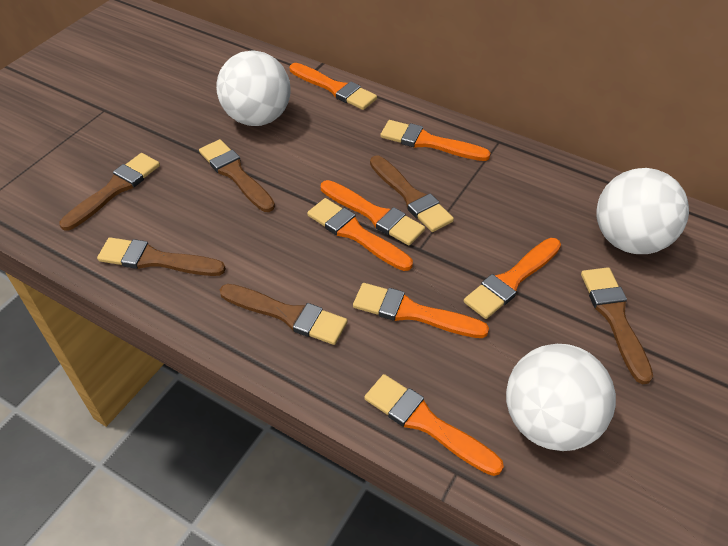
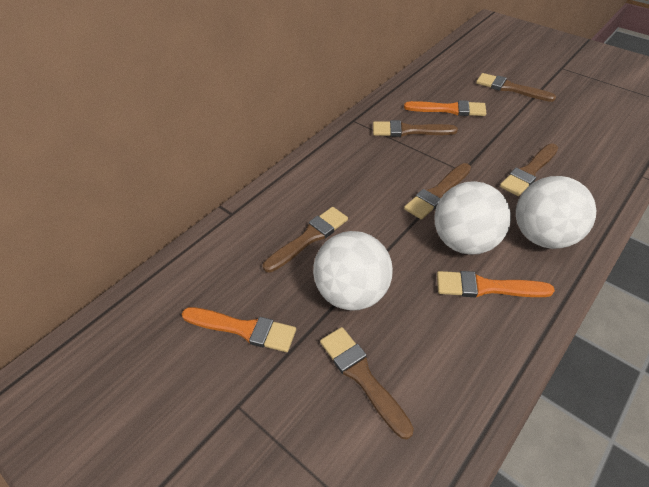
orange brush: [290,63,377,110] [307,198,413,271] [321,180,425,245] [353,283,489,338] [364,374,504,476] [380,120,491,161] [464,238,561,319] = 7 -> [182,307,296,352] [404,100,486,116] [437,271,555,297] = 3

